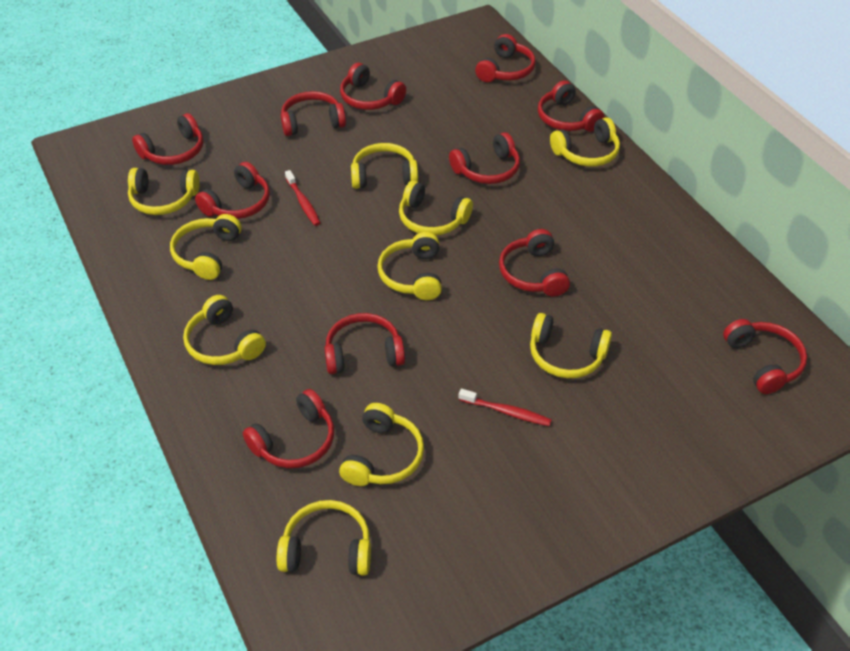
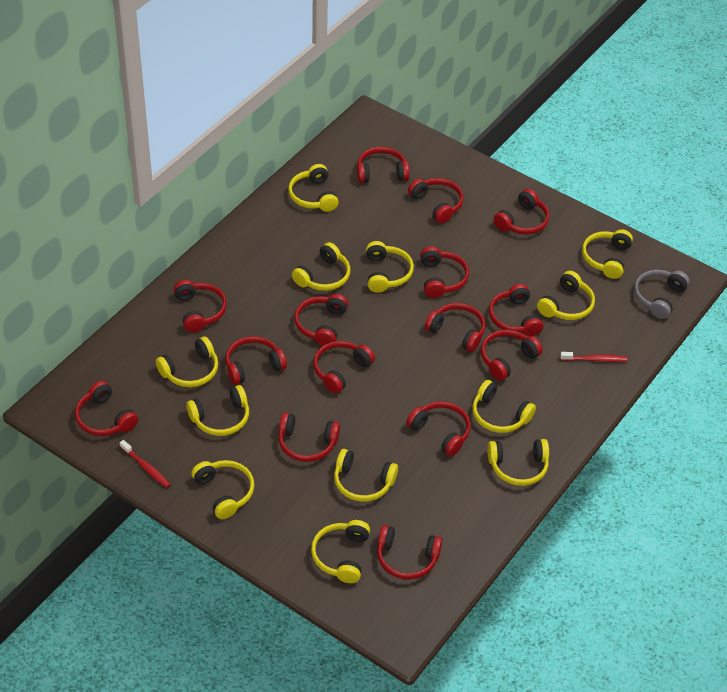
grey headphones: none = 0 -> [634,270,690,319] = 1
red headphones: [132,113,204,165] [195,162,270,219] [243,389,334,468] [281,91,346,136] [324,313,405,374] [340,63,406,110] [449,132,520,184] [475,34,535,82] [499,229,570,297] [538,81,604,132] [723,319,807,394] = 11 -> [75,381,138,436] [174,280,227,333] [226,336,287,385] [278,413,340,462] [294,294,349,346] [313,341,375,393] [357,147,410,183] [377,525,442,580] [406,401,471,456] [408,178,463,224] [420,246,469,298] [425,303,486,352] [481,330,542,381] [489,284,543,336] [493,189,549,235] = 15
yellow headphones: [128,168,200,215] [170,214,242,280] [183,295,266,365] [277,500,371,576] [339,403,424,486] [351,143,418,189] [377,232,442,300] [399,180,473,235] [530,313,612,378] [550,117,620,166] = 10 -> [156,337,218,387] [186,385,249,436] [191,460,254,519] [288,164,339,212] [292,242,350,291] [311,520,370,583] [334,449,398,502] [366,241,414,293] [472,380,536,433] [487,439,549,486] [537,271,595,320] [582,229,633,279] = 12

